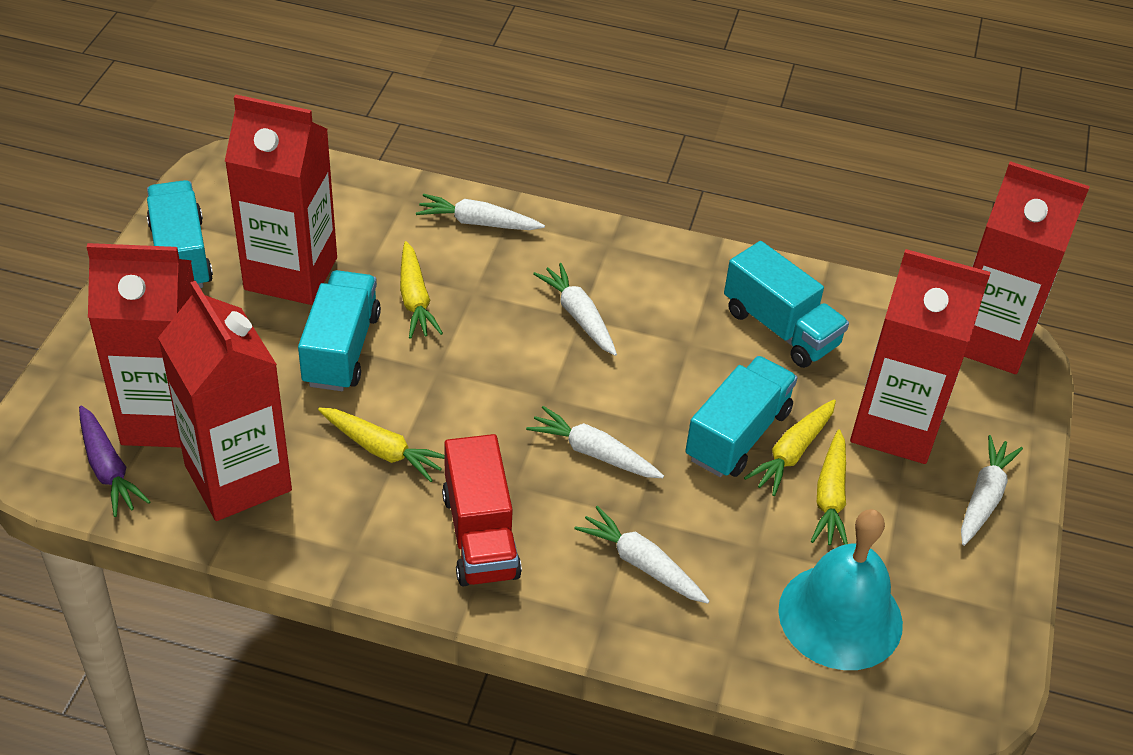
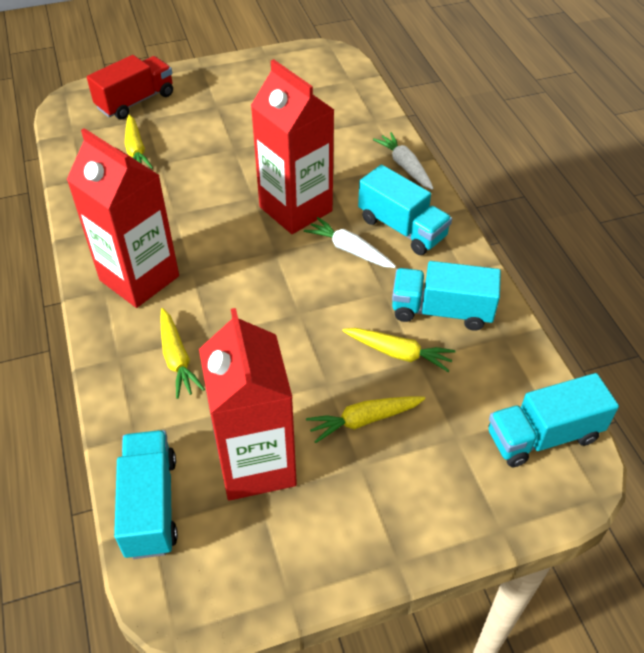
purple carrot: [79,405,150,517] = 1 -> none = 0
red carton: [87,243,194,447] [158,281,292,521] [225,94,337,305] [850,249,991,464] [964,161,1090,374] = 5 -> [66,128,179,308] [199,308,297,501] [251,59,334,234] = 3
turquoise bell: [778,509,903,670] = 1 -> none = 0
white carrot: [416,194,545,230] [526,406,664,478] [533,263,617,356] [574,506,710,604] [961,435,1023,546] = 5 -> [304,217,396,268] [373,132,434,190] = 2

